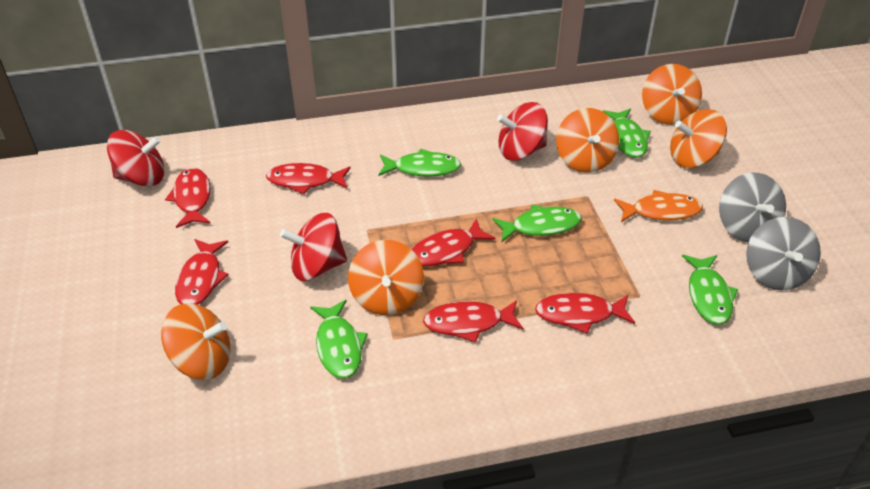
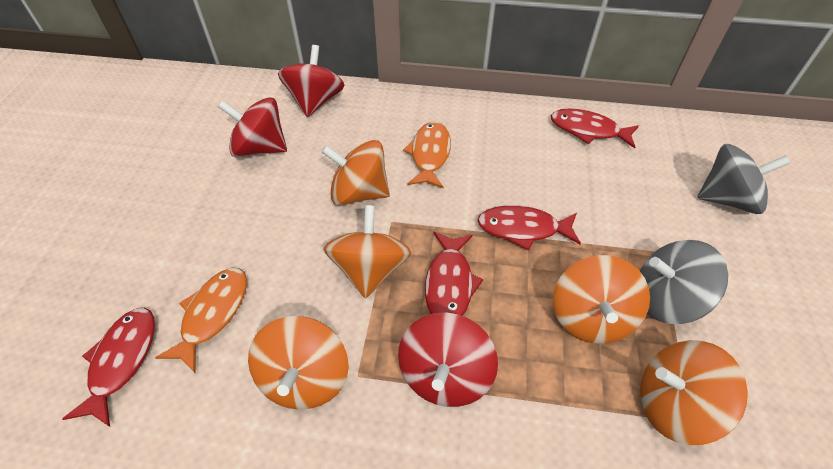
green fish: [310,300,368,378] [379,149,461,177] [492,205,582,242] [602,108,651,158] [682,255,738,325] = 5 -> none = 0
orange fish: [614,190,703,222] = 1 -> [155,268,247,373] [403,121,451,188] = 2
red fish: [165,168,210,228] [175,239,229,305] [266,163,351,194] [412,219,496,266] [423,300,523,343] [535,293,635,334] = 6 -> [62,308,155,427] [425,232,483,316] [478,205,581,251] [551,109,639,148] = 4

